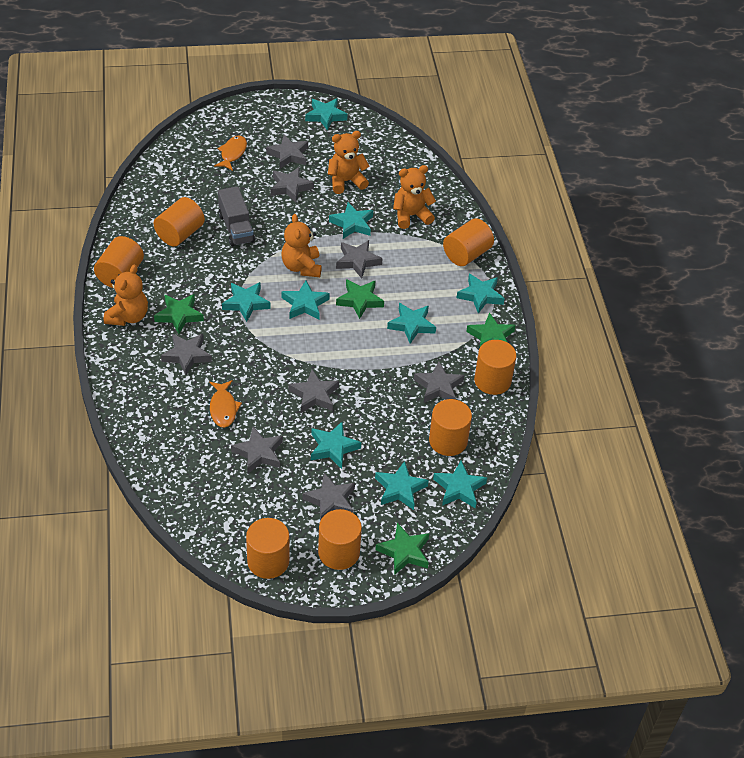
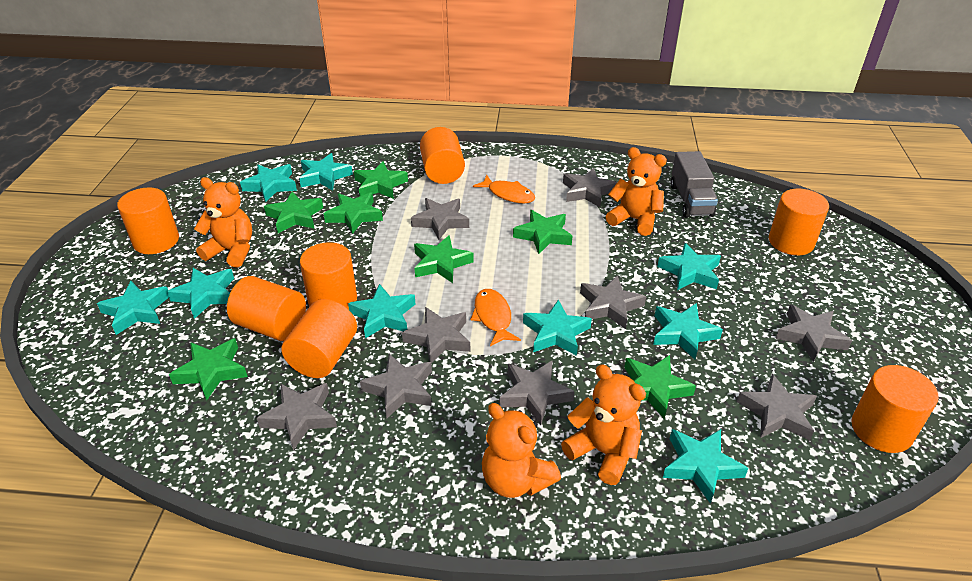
green star: [154,294,204,334] [336,279,384,319] [375,523,429,575] [466,312,515,349] = 4 -> [169,338,248,400] [264,191,323,233] [323,192,383,234] [354,161,408,199] [414,235,474,283] [513,210,572,254] [624,355,696,419] = 7
grey star: [161,334,212,375] [231,427,283,474] [266,135,308,169] [270,167,314,202] [288,369,339,413] [302,473,355,521] [336,240,383,278] [414,361,464,403] = 8 -> [257,383,337,450] [360,354,432,419] [402,307,470,364] [411,198,469,240] [499,360,575,425] [563,168,617,207] [580,275,646,329] [737,374,817,440] [775,304,852,362] = 9

